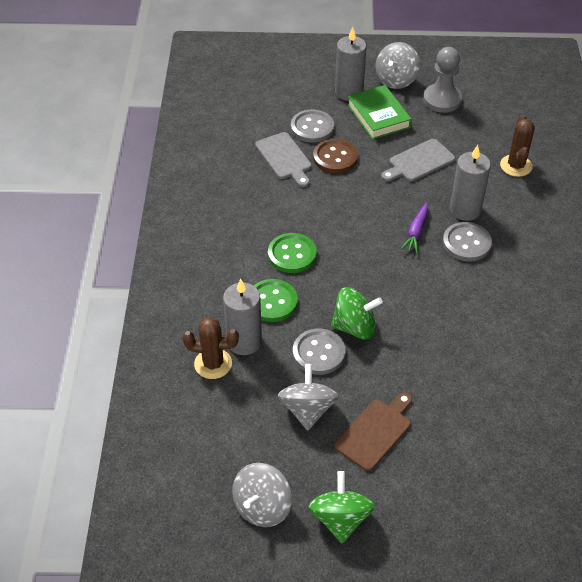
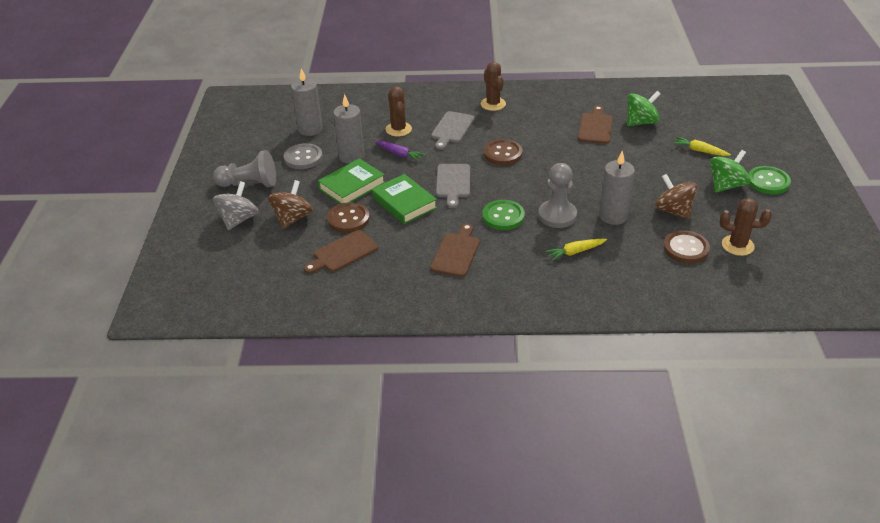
brown button: [313,139,358,173] = 1 -> [327,202,370,233] [484,139,523,165] [663,230,710,263] = 3
brown cactus: [182,317,239,379] [500,115,535,177] = 2 -> [386,86,412,137] [481,62,506,111] [720,198,772,256] = 3
brown cutting board: [334,392,412,471] = 1 -> [304,230,378,274] [430,223,480,277] [578,105,613,144] = 3
brown spinning top: none = 0 -> [268,180,313,229] [655,174,698,219] = 2
green book: [347,85,412,139] = 1 -> [318,158,385,204] [372,174,437,224] = 2
grey button: [291,110,334,143] [293,329,345,375] [443,222,492,262] = 3 -> [284,143,323,169] = 1
grey pawn: [423,47,462,113] = 1 -> [213,150,276,187] [538,163,577,228] = 2
grey spinning top: [232,463,292,527] [278,364,339,431] [375,42,420,89] = 3 -> [213,181,259,230] = 1
yellow carrot: none = 0 -> [545,239,607,261] [673,137,731,156] = 2

